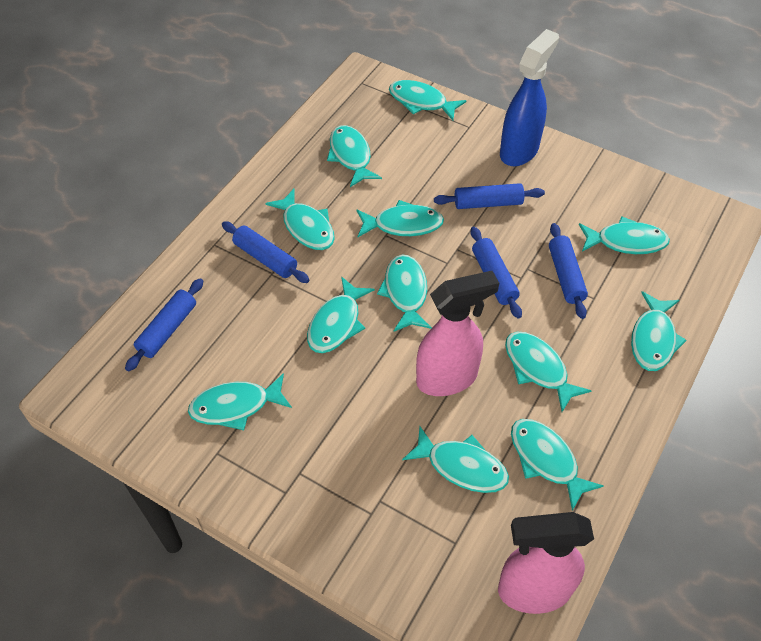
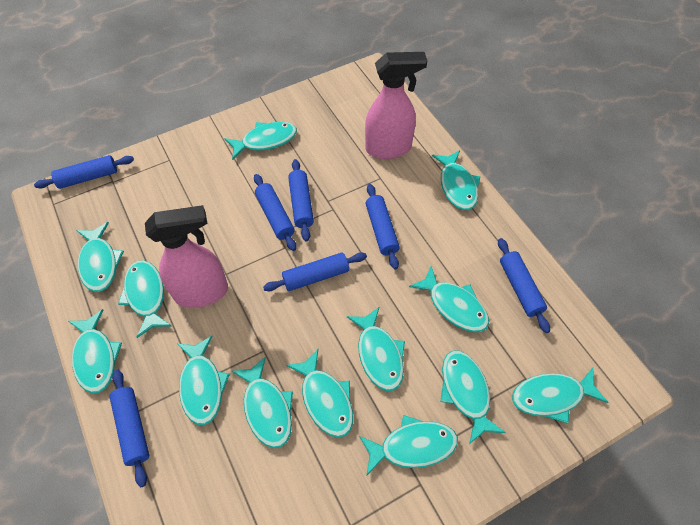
blue rolling pin: [125,278,203,372] [222,221,309,283] [434,183,545,209] [471,227,522,319] [549,223,588,319] = 5 -> [34,155,134,189] [109,369,149,487] [254,174,296,251] [263,252,367,291] [288,159,314,241] [366,184,400,269] [498,238,550,333] = 7
blue spray bottle: [500,29,559,166] = 1 -> none = 0
turquoise fish: [188,373,292,430] [266,189,335,250] [307,276,375,353] [327,125,382,187] [357,200,444,237] [377,255,432,331] [389,80,467,120] [402,426,509,493] [505,332,592,412] [511,419,604,511] [579,216,670,254] [631,291,686,371] = 12 -> [68,309,122,394] [76,222,124,292] [118,260,171,338] [177,336,230,425] [225,122,297,160] [232,356,293,448] [286,349,353,438] [347,306,405,391] [359,415,458,475] [409,266,489,332] [432,150,481,210] [440,351,506,444] [512,368,608,424] = 13

